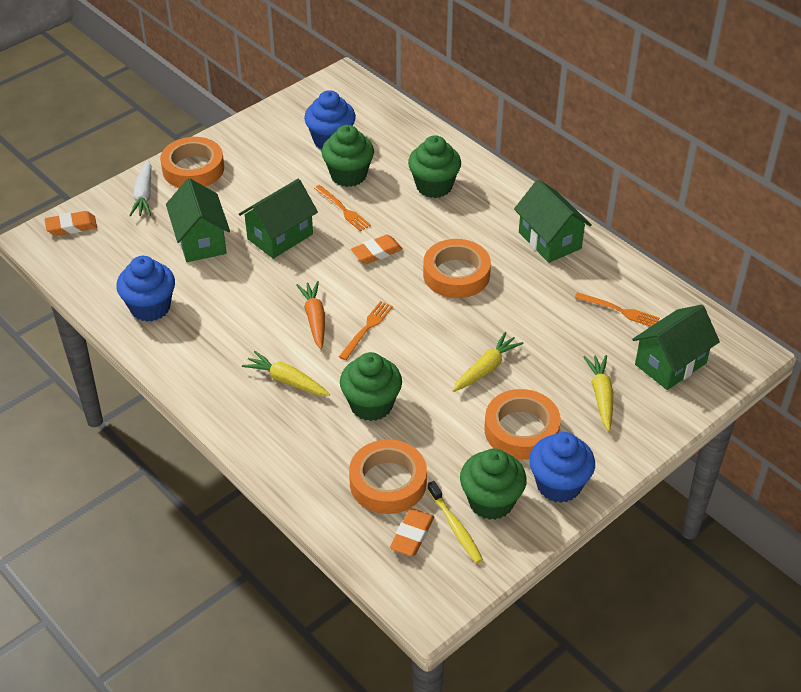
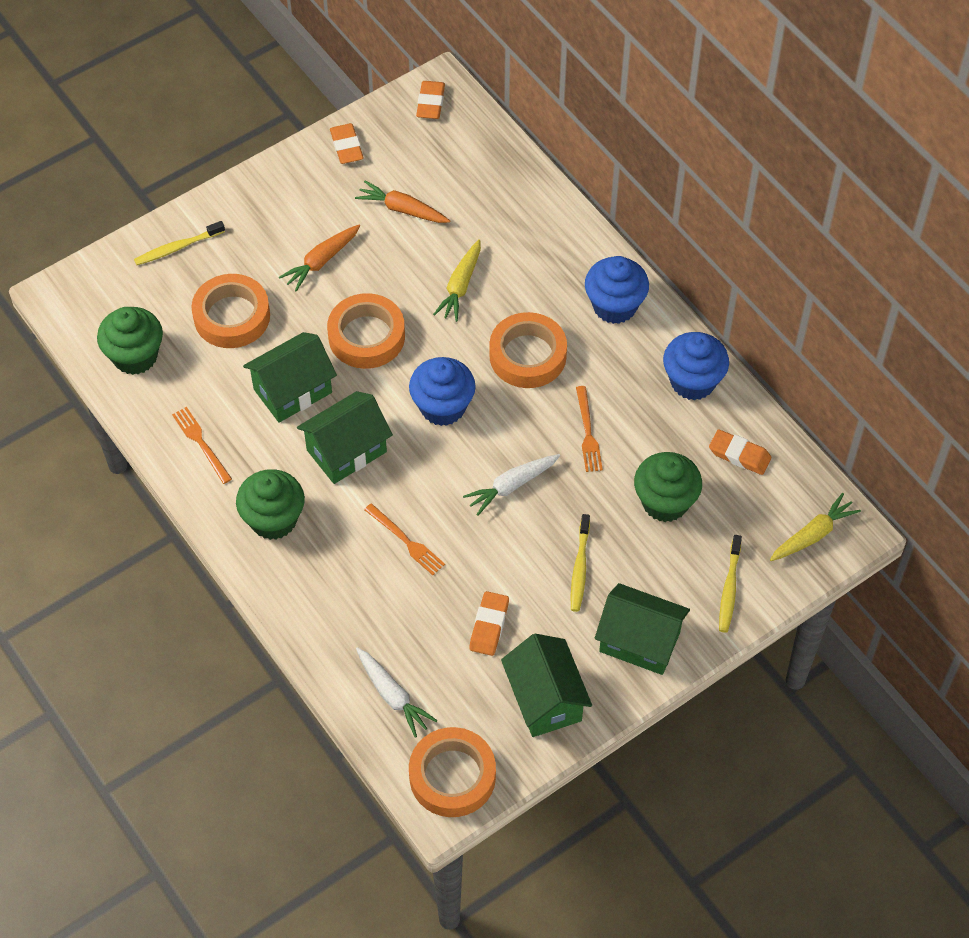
green cupcake: [322,125,374,187] [340,352,402,421] [408,135,461,198] [460,448,527,520] = 4 -> [97,307,163,375] [236,469,305,540] [634,452,702,522] = 3
orange carrot: [296,281,325,349] = 1 -> [279,225,360,292] [355,181,450,223] = 2
orange eraser: [45,211,97,236] [351,234,403,264] [390,509,434,556] = 3 -> [330,123,364,164] [416,81,445,119] [469,591,509,656] [709,429,771,475] = 4
white carrot: [129,160,152,217] = 1 -> [356,647,437,738] [463,454,560,516] = 2
yellow carrot: [242,351,330,396] [452,332,524,392] [583,355,613,431] = 3 -> [433,239,481,322] [770,493,861,561] = 2
yellow toothbrush: [427,481,483,563] = 1 -> [134,221,225,265] [571,514,590,612] [719,535,742,633] = 3

